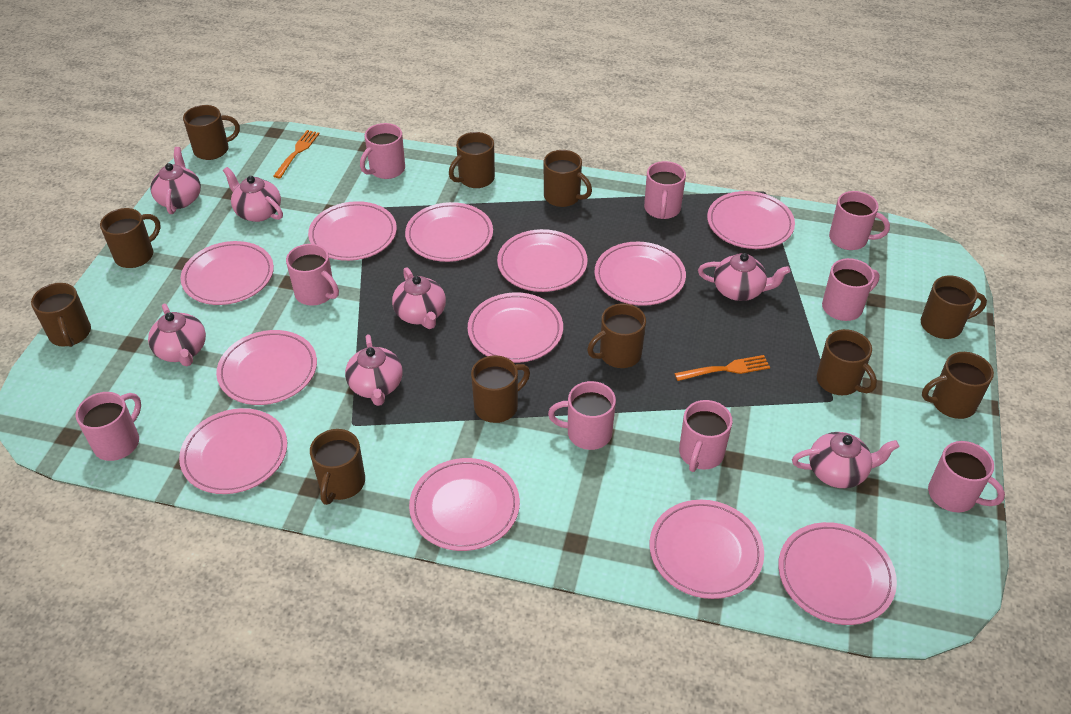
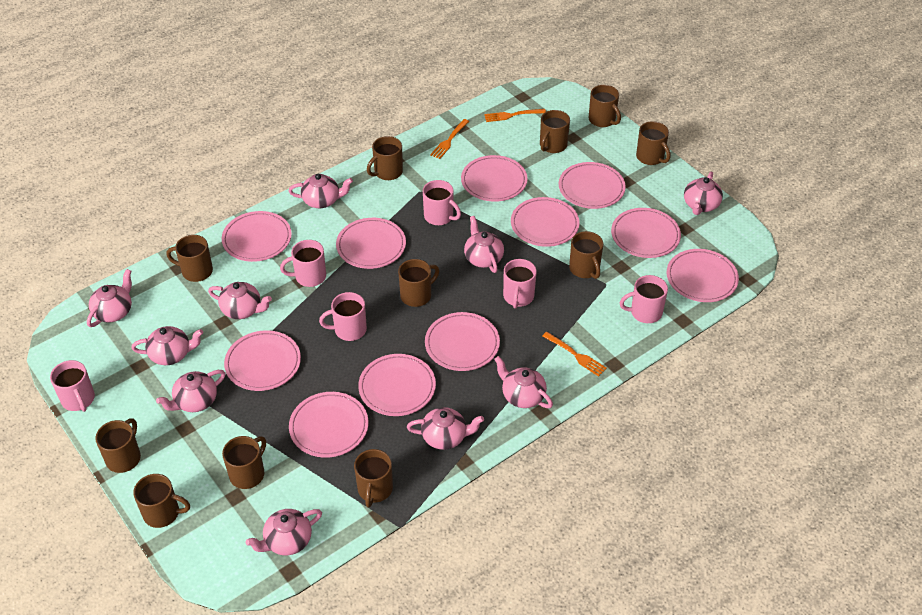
orange fork: [273,130,320,178] [675,355,770,381] = 2 -> [430,119,469,159] [484,109,546,122] [542,332,607,376] = 3
pink mug: [76,392,141,461] [286,244,339,306] [360,123,405,179] [548,381,616,450] [644,161,686,219] [679,400,733,472] [822,258,880,321] [829,191,890,250] [928,441,1005,512] = 9 -> [50,360,95,412] [280,240,326,287] [319,292,367,341] [423,180,461,225] [503,259,537,308] [620,275,668,323] = 6
pink plate: [179,408,287,494] [180,241,274,305] [216,330,317,405] [308,201,397,261] [405,202,493,262] [409,458,520,551] [468,293,563,363] [497,229,588,292] [594,242,686,306] [650,500,764,599] [707,191,795,249] [778,522,897,625] = 12 -> [222,211,292,262] [224,330,301,391] [289,392,369,458] [336,218,406,269] [358,354,436,416] [425,312,500,371] [461,155,528,202] [511,197,580,247] [559,162,626,209] [611,208,681,258] [667,249,739,302] = 11
pink teapot: [148,303,206,366] [150,147,201,214] [223,167,283,222] [345,334,403,406] [392,268,446,329] [698,253,790,301] [792,432,899,488] = 7 -> [87,269,132,327] [131,326,203,365] [156,370,225,412] [208,282,272,319] [246,509,322,555] [289,174,353,208] [407,407,484,450] [464,216,504,273] [494,356,553,408] [684,172,723,215] = 10

